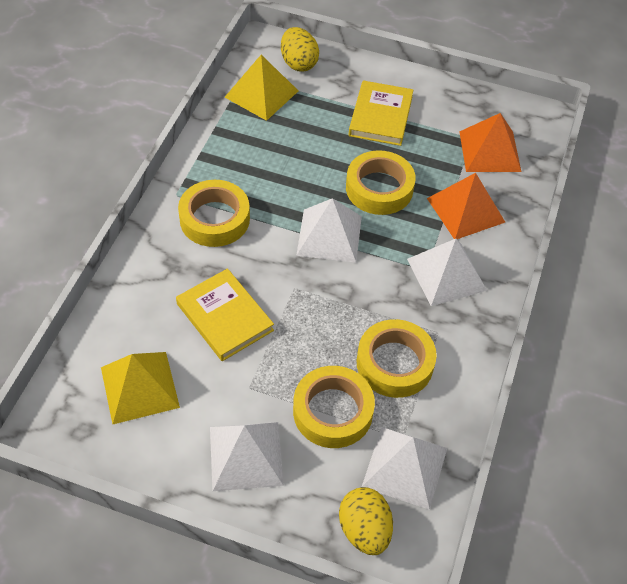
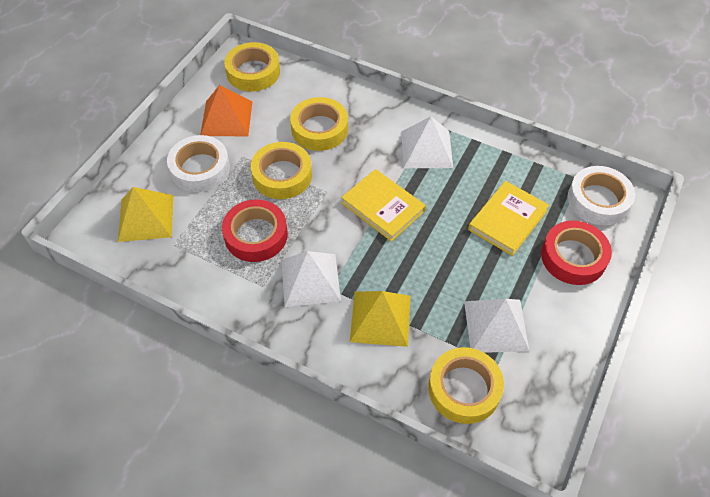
orange pyramid: [427,173,505,239] [459,113,521,172] = 2 -> [200,85,252,136] = 1
red tape: none = 0 -> [222,199,288,262] [541,221,612,285] = 2
white pyramid: [210,422,284,491] [296,198,362,263] [362,427,447,510] [407,239,487,306] = 4 -> [281,251,341,307] [401,116,453,168] [464,299,529,353] = 3
white tape: none = 0 -> [167,135,230,192] [568,166,635,225] = 2
yellow egg: [281,27,319,72] [339,487,393,555] = 2 -> none = 0

